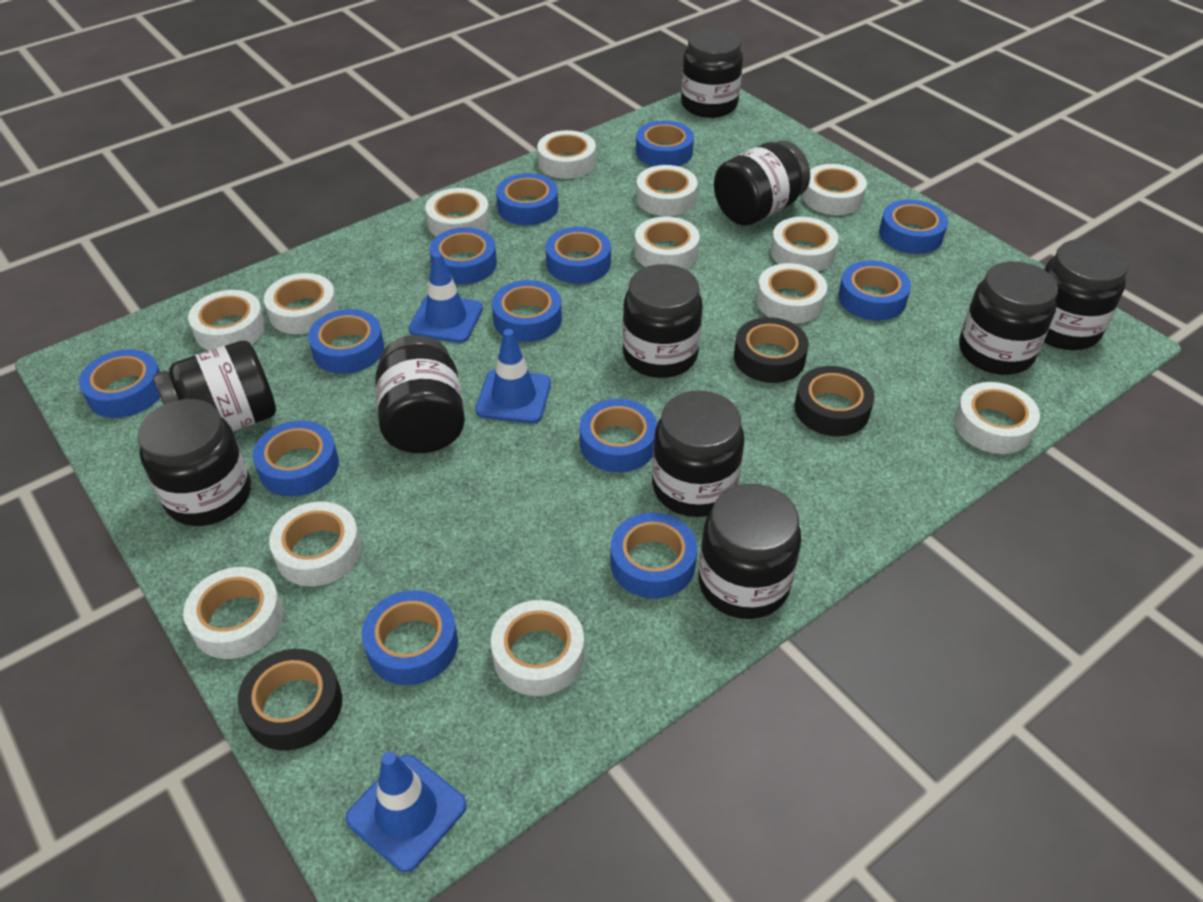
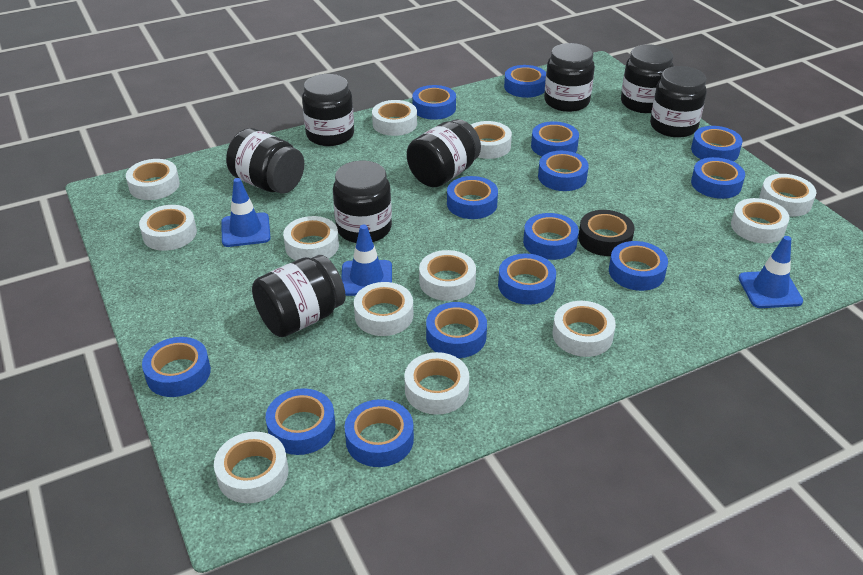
black jar: [138,399,251,526] [153,341,276,431] [375,335,465,453] [623,264,703,378] [652,390,744,517] [681,29,743,118] [698,484,801,619] [714,140,810,226] [959,261,1058,375] [1044,239,1128,350] = 10 -> [226,128,304,194] [252,255,346,337] [302,74,354,146] [333,161,392,243] [407,119,481,187] [544,43,595,112] [621,44,674,113] [650,66,707,138] = 8
black tape: [237,649,342,751] [734,317,809,383] [794,366,875,436] = 3 -> [578,210,634,256] = 1
blue tape: [79,349,160,418] [253,420,339,497] [308,309,384,374] [362,590,458,685] [430,227,497,285] [492,280,562,342] [496,173,558,225] [546,227,611,284] [580,399,657,472] [610,512,697,599] [636,120,694,166] [838,260,911,321] [879,199,948,254] = 13 -> [142,337,211,397] [265,388,335,455] [344,399,414,467] [412,85,456,120] [426,302,487,358] [447,176,498,219] [498,253,556,305] [504,65,546,98] [523,213,579,260] [531,121,579,156] [538,151,589,191] [609,241,668,291] [691,126,743,161] [691,157,745,199] = 14
white tape: [183,567,283,659] [188,290,266,351] [264,273,338,334] [269,502,361,586] [425,188,490,237] [491,600,584,696] [537,130,596,179] [635,217,700,269] [636,165,698,216] [756,263,827,324] [771,217,838,272] [802,164,867,215] [954,382,1040,454] = 13 -> [126,159,180,200] [139,205,197,251] [214,432,288,503] [283,216,339,261] [354,282,413,336] [372,100,417,136] [404,352,470,415] [419,250,476,301] [471,121,512,159] [552,301,616,357] [731,198,790,243] [759,174,817,217] = 12

